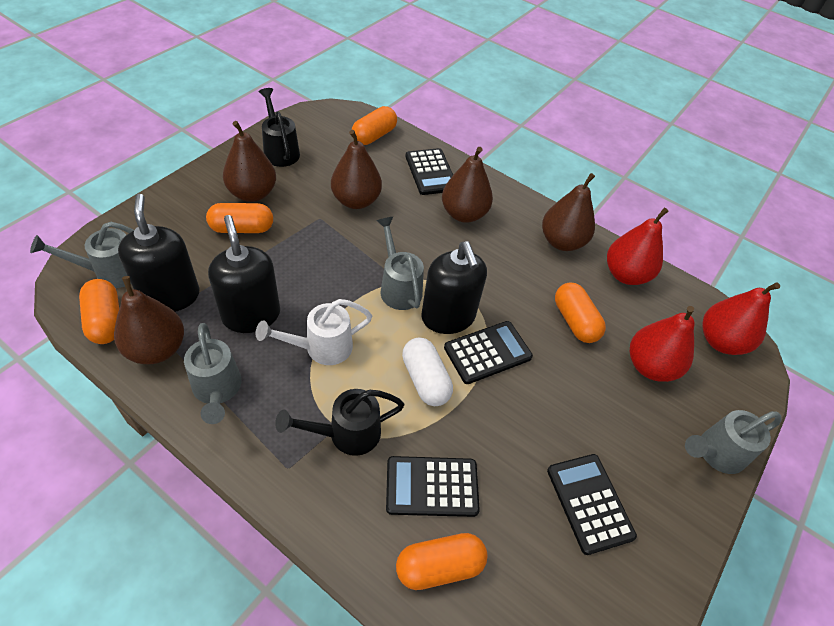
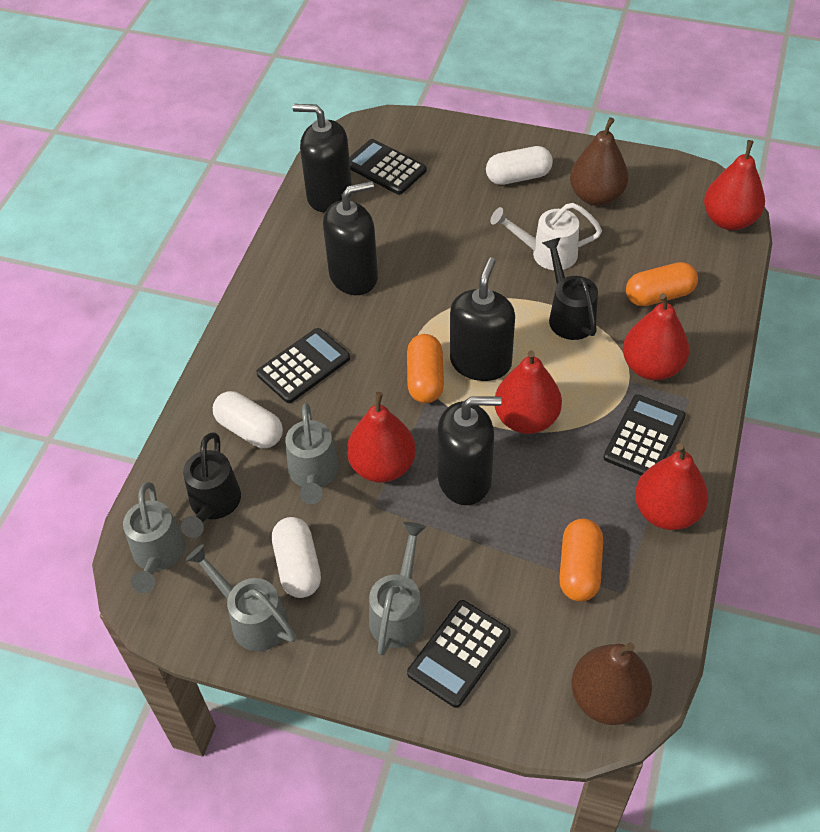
black soap dispenser: [118,194,200,312] [208,215,280,333] [421,241,487,334] = 3 -> [293,104,352,212] [323,181,378,295] [437,396,501,505] [450,257,515,381] = 4
brown pear: [114,276,184,364] [223,121,276,202] [331,130,382,209] [442,147,493,223] [542,173,595,251] = 5 -> [570,117,629,206] [571,643,652,725] = 2
orange capsule: [79,279,119,344] [206,203,273,233] [352,106,397,145] [396,533,488,590] [555,283,606,343] = 5 -> [407,334,444,403] [559,519,603,601] [626,262,698,306] = 3
red pear: [607,208,668,285] [630,306,695,382] [702,283,780,355] = 3 -> [347,392,416,483] [495,351,562,434] [623,293,689,380] [635,444,708,530] [704,140,765,230] = 5
white capsule: [402,338,453,406] = 1 -> [213,391,283,448] [272,517,321,598] [486,146,553,185] = 3

